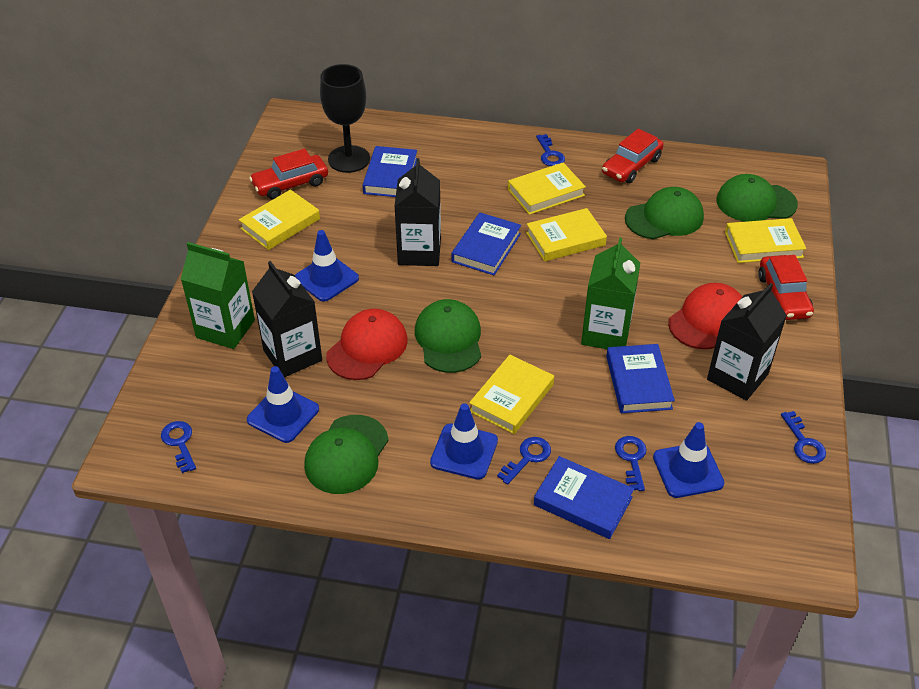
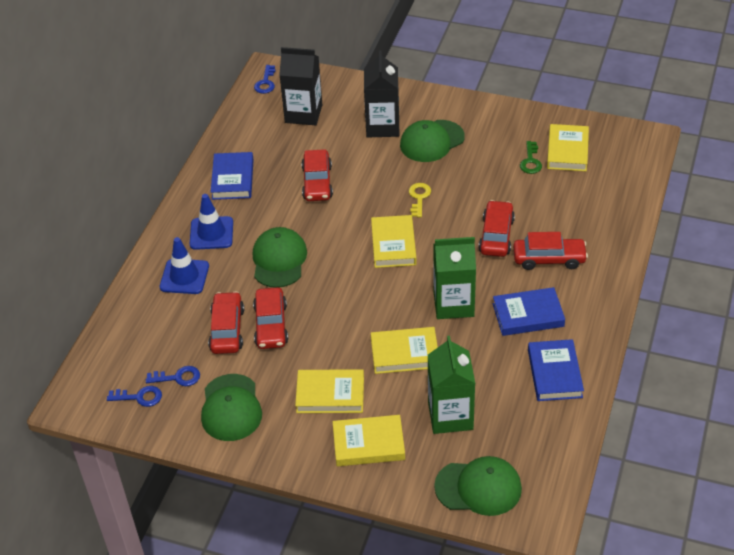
black carton: [252,261,322,377] [394,158,441,266] [707,283,787,401] = 3 -> [279,47,322,125] [364,51,399,137] = 2
black goblet: [320,64,370,173] = 1 -> none = 0
blue book: [363,146,417,197] [451,213,521,275] [534,456,634,539] [606,344,675,413] = 4 -> [211,152,254,200] [493,287,565,336] [528,339,584,401] = 3
blue key: [161,421,196,473] [497,437,551,485] [536,134,565,166] [615,436,647,491] [781,411,826,464] = 5 -> [107,386,162,407] [146,366,200,386] [254,65,276,94] = 3
blue traffic cone: [247,366,319,443] [295,230,359,302] [430,403,498,480] [653,422,724,498] = 4 -> [160,237,209,294] [190,194,233,250] = 2
green key: none = 0 -> [520,141,542,174] = 1
red cap: [326,309,408,380] [668,283,742,349] = 2 -> none = 0
red car: [249,149,328,200] [602,129,664,183] [758,255,814,320] = 3 -> [208,291,244,354] [253,287,288,349] [302,149,333,201] [479,200,515,257] [513,232,588,270] = 5
yellow key: none = 0 -> [409,183,431,217] = 1

